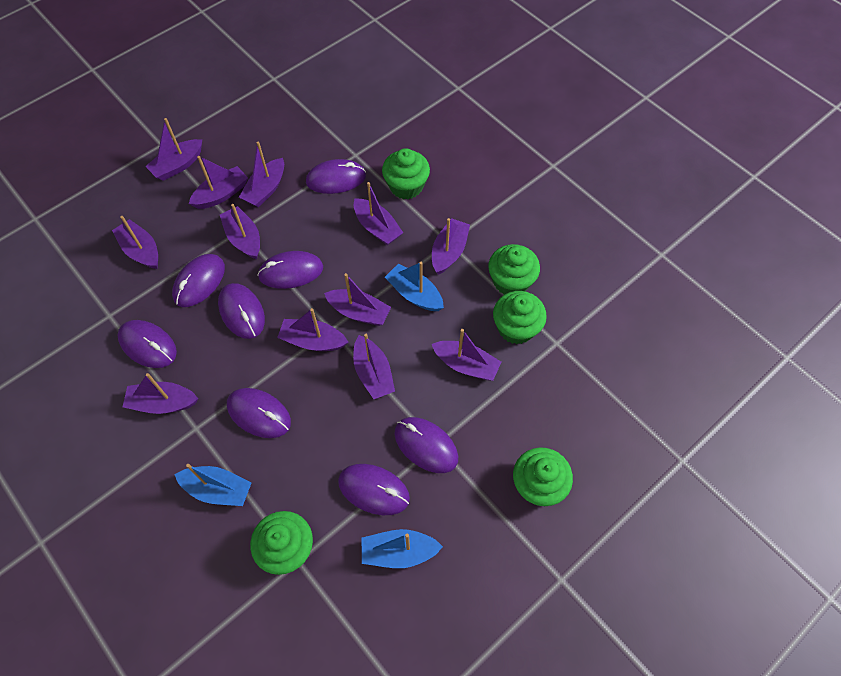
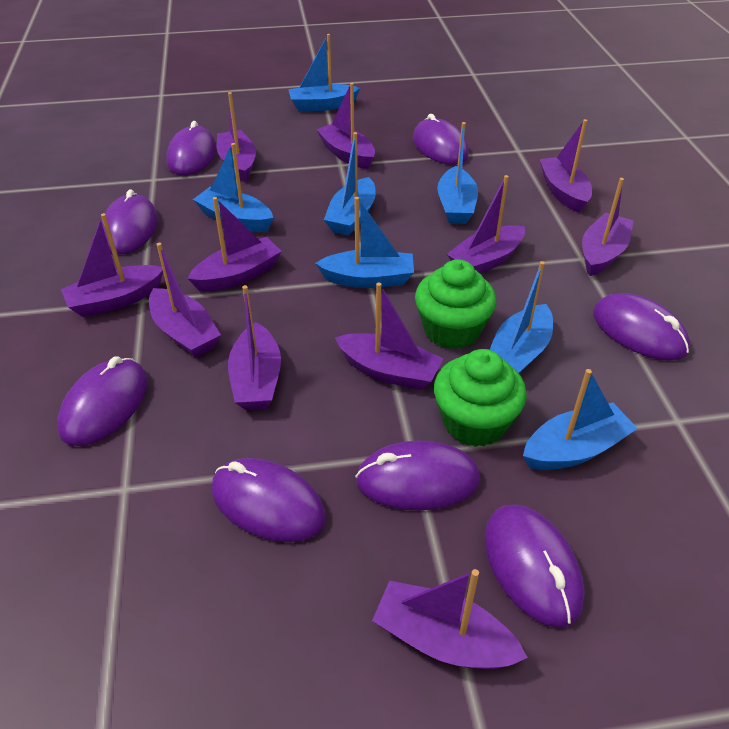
blue boat: [174,464,251,506] [362,529,443,568] [385,262,444,311] = 3 -> [193,143,273,232] [288,34,360,111] [315,197,414,288] [324,132,376,236] [437,122,478,224] [490,261,553,374] [523,369,638,470] = 7
green cupcake: [250,511,313,575] [382,148,430,199] [488,244,540,295] [493,291,547,344] [513,447,573,506] = 5 -> [415,259,496,349] [434,349,527,447] = 2
purple boat: [112,216,158,269] [123,373,198,414] [145,118,202,181] [189,156,248,209] [220,204,260,259] [239,142,284,207] [277,308,348,351] [324,273,391,326] [353,334,395,399] [354,182,403,245] [432,218,470,275] [432,329,501,381] = 12 -> [61,213,163,317] [149,243,221,358] [187,197,282,292] [217,92,256,182] [228,285,281,410] [316,83,375,169] [335,282,444,390] [372,569,528,669] [447,175,525,274] [539,119,592,213] [582,178,633,276] = 11

